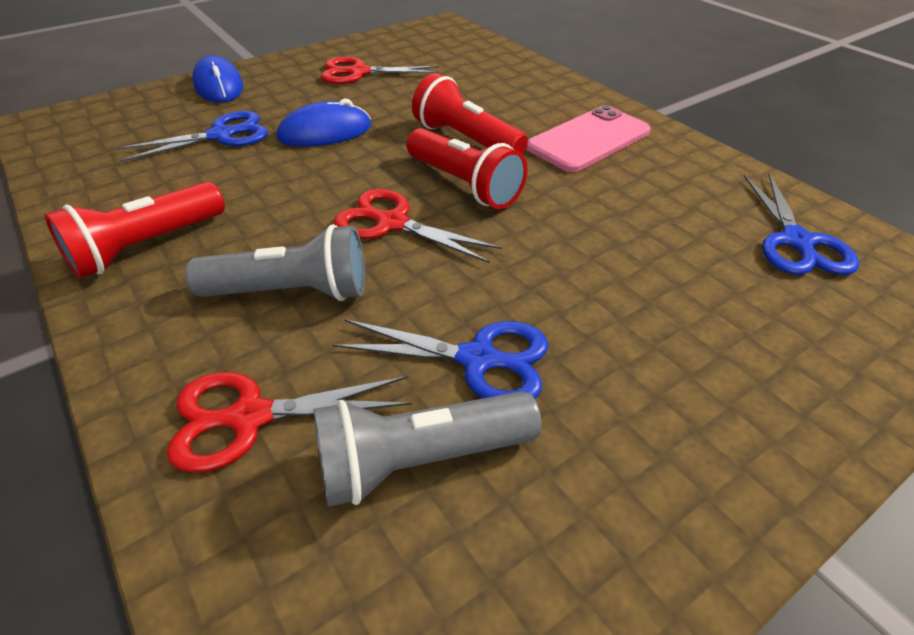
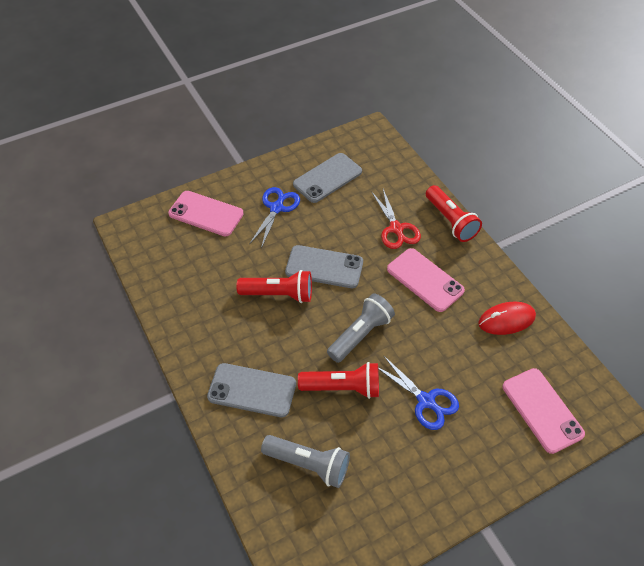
blue mouse: [192,55,243,103] [277,98,371,147] = 2 -> none = 0
blue scissors: [117,111,268,162] [332,319,549,399] [743,173,859,275] = 3 -> [250,187,300,248] [378,355,459,430] = 2
grey phone: none = 0 -> [207,363,296,417] [285,245,363,288] [293,153,362,203] = 3
pink phone: [526,105,651,172] = 1 -> [168,191,244,236] [387,248,465,312] [503,368,585,454] = 3
red mouse: none = 0 -> [478,302,536,335] = 1
red scissors: [167,372,412,473] [321,57,439,84] [333,189,502,263] = 3 -> [371,189,421,249] = 1

